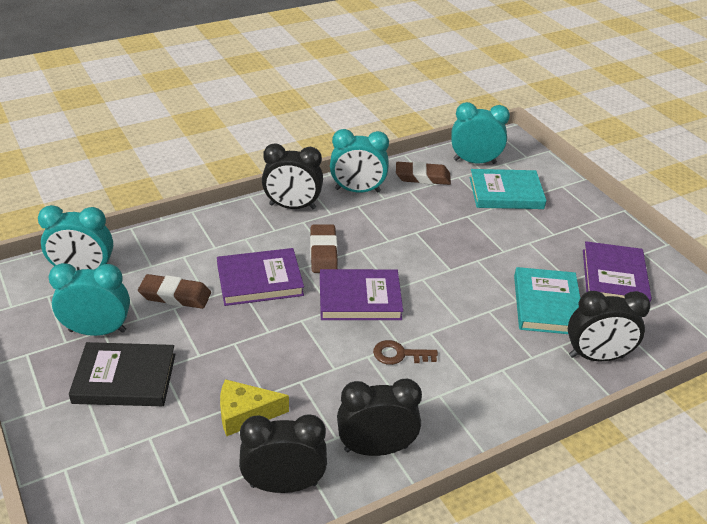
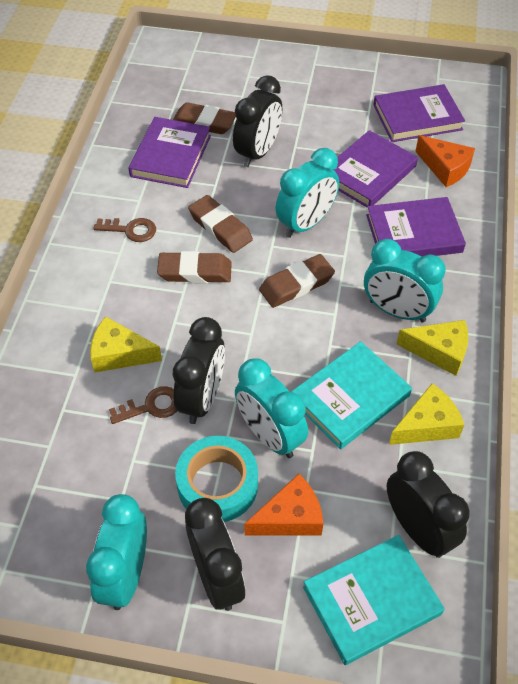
black book: [69,342,175,406] = 1 -> none = 0
brown eraser: [138,274,211,309] [310,224,338,273] [396,161,451,185] = 3 -> [157,251,232,283] [173,102,236,134] [188,195,253,253] [259,254,335,308] = 4
brown key: [373,340,438,365] = 1 -> [93,218,156,242] [109,386,177,424] = 2
orange cheese: none = 0 -> [244,474,323,536] [415,135,475,187] = 2
purple book: [217,248,304,306] [320,269,403,320] [583,241,652,301] = 3 -> [129,117,211,188] [333,130,418,208] [366,197,466,257] [373,84,465,142] = 4
turquoise tape: none = 0 -> [175,436,258,522] = 1
yellow cheese: [220,379,289,436] = 1 -> [90,316,162,372] [389,383,465,445] [396,320,468,376] = 3

